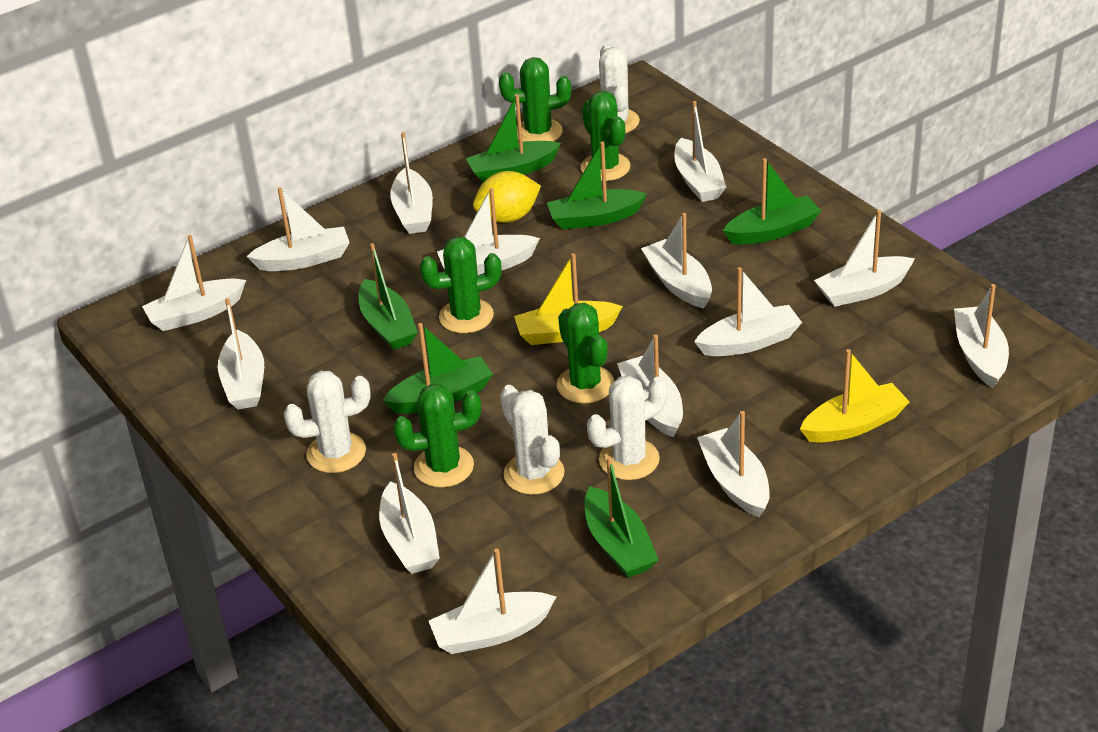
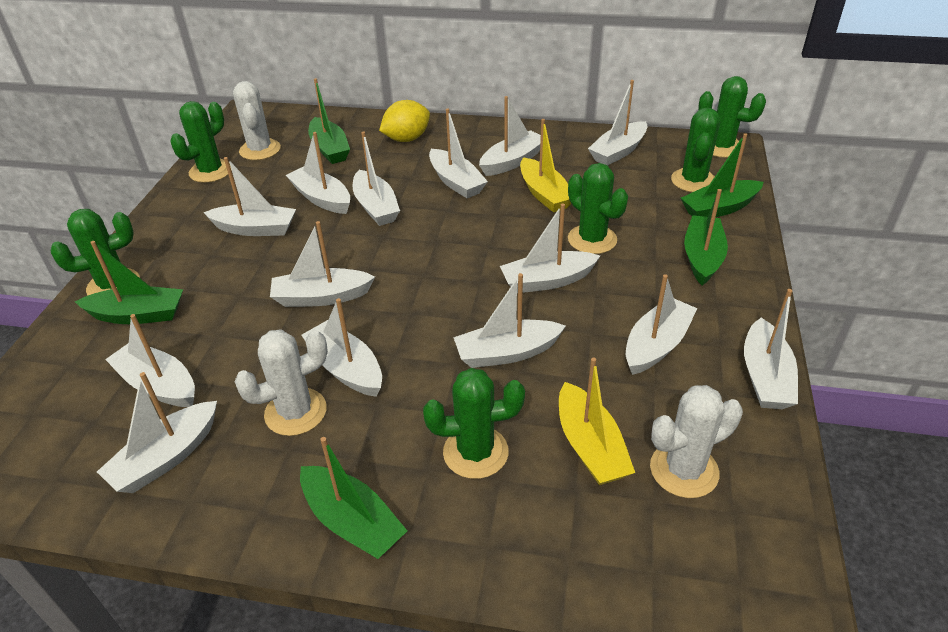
green boat: [359,243,418,350] [382,323,493,414] [466,94,561,182] [547,142,647,229] [584,456,658,578] [723,158,821,244] = 6 -> [75,241,183,324] [300,437,407,559] [308,78,350,164] [681,133,763,217] [684,189,728,285] = 5
green cactus: [393,384,481,488] [420,237,502,333] [499,57,571,142] [557,303,614,403] [580,91,631,181] = 5 -> [51,209,140,295] [170,101,232,183] [423,368,525,479] [568,163,628,254] [671,108,720,192] [698,76,766,158] = 6
white cactus: [284,371,371,473] [500,385,564,495] [587,376,667,480] [599,44,640,133] = 4 -> [233,81,281,160] [234,329,328,436] [650,385,743,498] = 3

